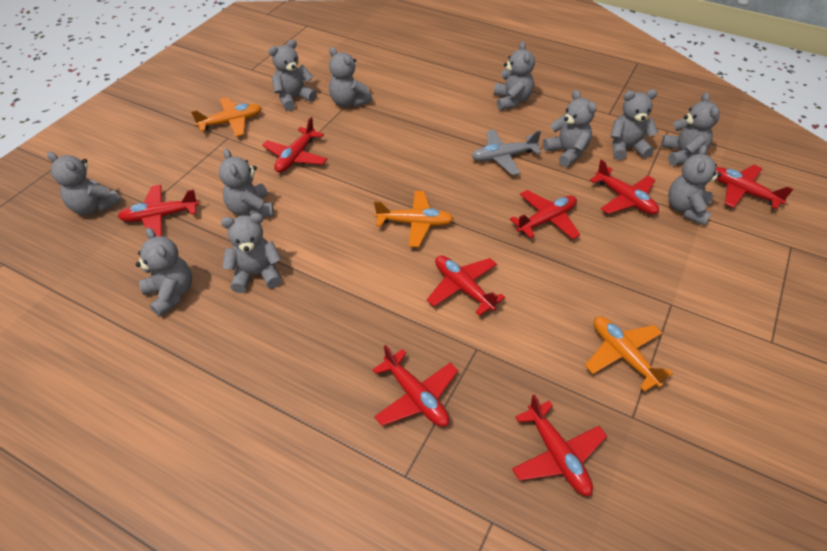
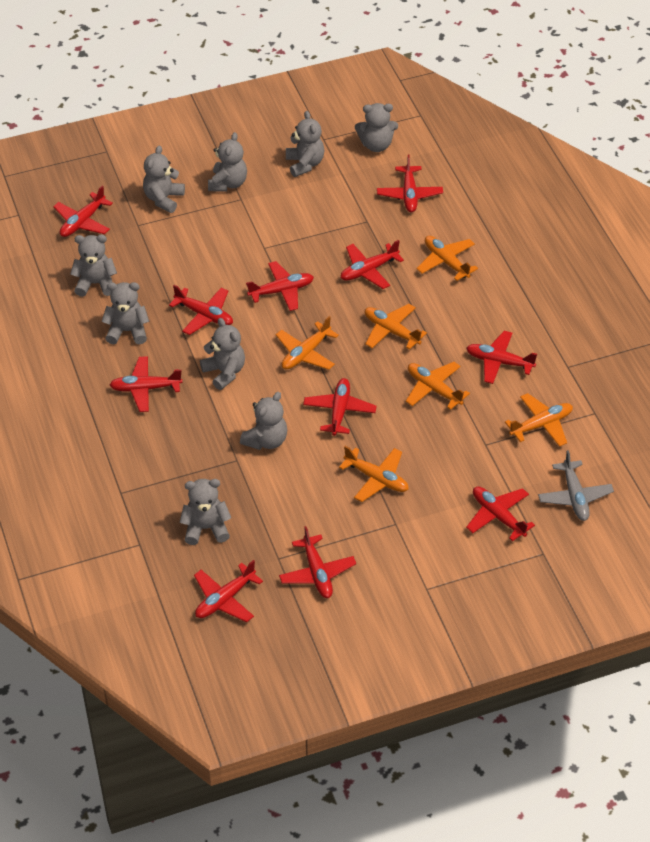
grey teddy bear: [47,152,121,215] [136,227,192,317] [219,149,274,217] [221,213,282,293] [269,39,317,111] [329,47,372,107] [494,41,535,110] [543,90,596,167] [611,89,658,160] [661,92,720,166] [668,145,721,226] = 11 -> [70,235,117,297] [101,282,149,344] [143,146,185,213] [180,479,231,545] [200,318,245,390] [208,132,247,191] [240,392,287,450] [286,111,324,177] [355,103,398,152] = 9
orange plane: [191,97,262,137] [374,191,454,247] [585,316,673,392] = 3 -> [276,316,339,370] [339,446,409,502] [365,304,427,350] [406,362,470,410] [417,236,478,281] [505,393,573,447] = 6
red plane: [118,185,199,236] [262,117,327,173] [373,345,458,427] [427,256,505,316] [510,190,580,239] [512,394,607,496] [590,159,659,214] [716,165,793,209] = 8 -> [53,186,113,237] [110,356,183,412] [169,285,233,335] [194,560,263,622] [246,261,314,311] [279,526,356,598] [303,378,377,436] [341,240,404,289] [377,154,443,212] [466,331,537,384] [466,486,535,541] = 11

